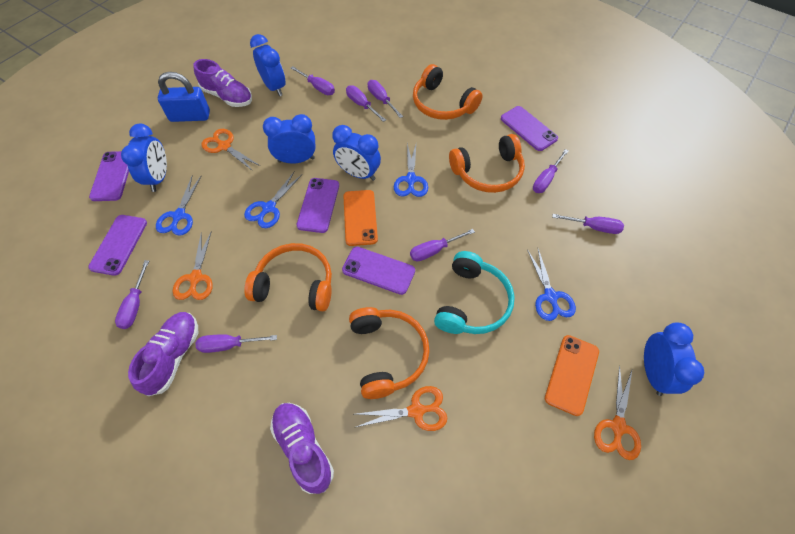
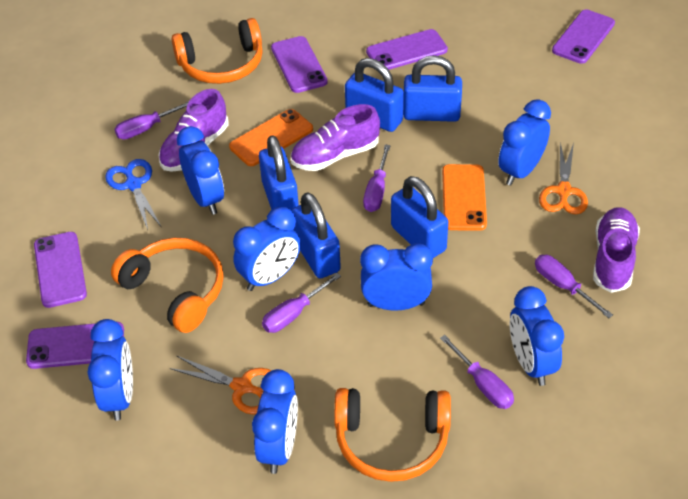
blue clock: [121,124,167,192] [250,34,286,96] [263,114,316,164] [332,125,381,181] [644,323,704,396] = 5 -> [87,319,133,421] [177,126,224,215] [233,207,301,291] [252,369,298,474] [360,243,433,311] [498,99,551,186] [510,286,564,386] = 7
blue padlock: [158,72,210,122] = 1 -> [259,135,299,210] [291,192,341,278] [345,58,404,132] [391,176,448,258] [403,55,462,122] = 5
blue scissors: [156,175,201,236] [244,171,302,228] [394,144,428,197] [527,249,576,321] = 4 -> [105,159,161,230] = 1
orange headphones: [244,243,332,311] [349,307,430,399] [413,64,483,120] [449,134,525,193] = 4 -> [111,238,224,333] [172,18,263,84] [334,388,451,482] = 3
orange scissors: [173,231,213,300] [201,129,260,171] [356,386,447,431] [594,365,641,460] = 4 -> [170,356,272,415] [539,142,588,214] = 2
purple screwdriver: [115,260,149,329] [195,334,277,353] [290,66,335,95] [346,85,386,122] [367,80,403,118] [410,229,475,261] [533,149,568,193] [552,214,624,234] = 8 -> [114,101,189,140] [262,273,341,333] [363,145,390,212] [440,335,514,409] [535,255,613,318] = 5
turquoise headphones: [434,251,515,334] = 1 -> none = 0

